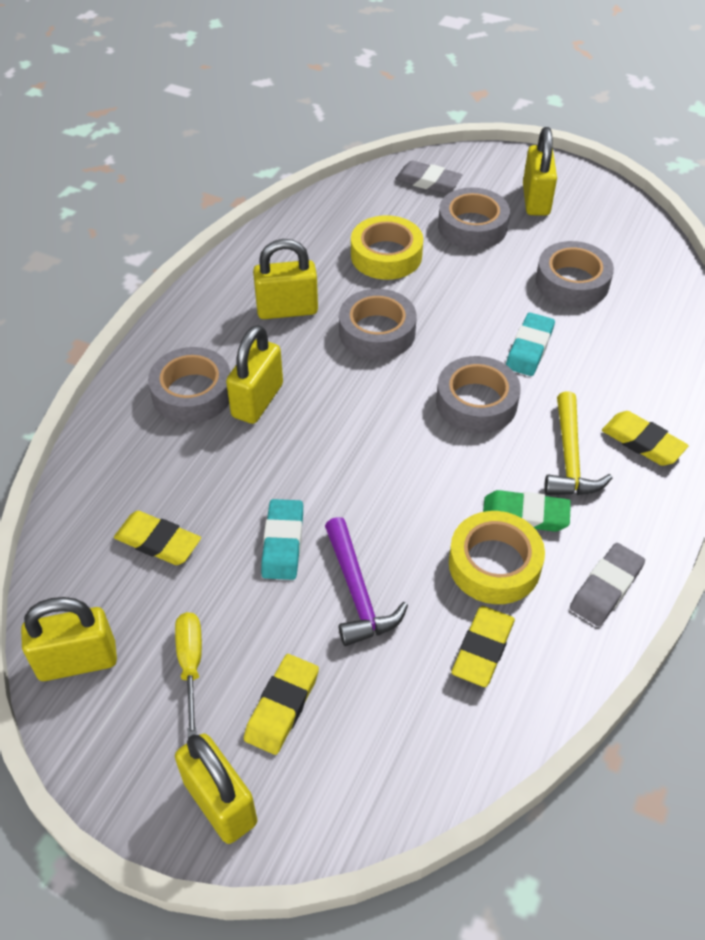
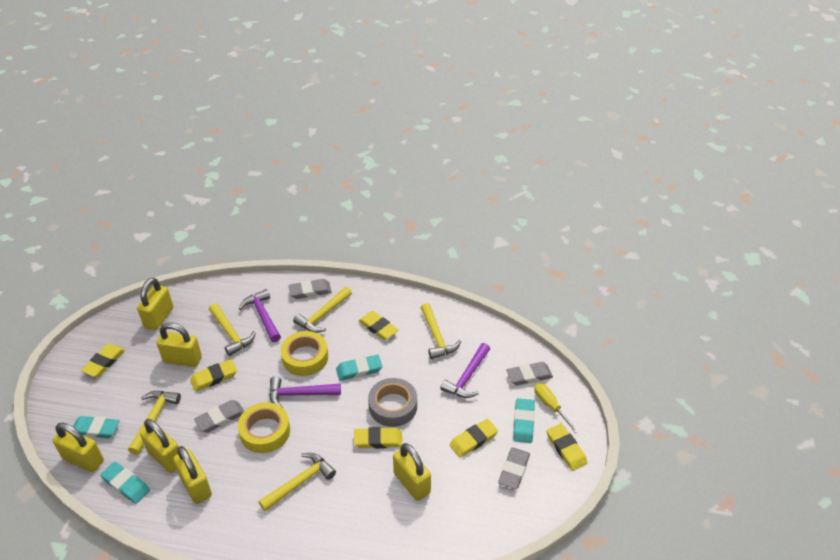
green eraser: [483,490,571,532] = 1 -> none = 0
grey eraser: [395,161,462,194] [570,543,645,626] = 2 -> [194,400,244,432] [289,279,332,299] [498,447,530,489] [506,362,553,385] = 4
grey tape: [148,347,231,424] [339,289,417,360] [436,356,521,434] [438,188,510,249] [536,241,614,308] = 5 -> [368,378,417,427] = 1
purple hammer: [325,517,408,646] = 1 -> [239,289,281,342] [269,377,341,408] [440,343,490,398] = 3
turquoise eraser: [261,499,303,580] [506,312,555,376] = 2 -> [73,416,120,439] [100,462,150,504] [336,355,382,381] [513,398,535,443] = 4
yellow eraser: [114,511,201,565] [244,654,319,755] [451,606,515,687] [602,411,689,466] = 4 -> [81,344,125,377] [190,359,237,392] [354,427,402,449] [359,311,398,340] [449,419,498,458] [546,423,587,471] = 6
yellow hammer: [544,391,612,495] = 1 -> [128,391,181,455] [209,303,256,356] [258,453,336,512] [293,287,352,333] [421,303,461,359] = 5
yellow padlock: [21,597,117,681] [175,734,257,844] [226,325,283,424] [253,239,318,319] [523,127,557,216] = 5 -> [52,423,104,472] [137,278,173,330] [140,419,179,473] [157,323,202,367] [173,446,212,504] [393,443,431,501] = 6

